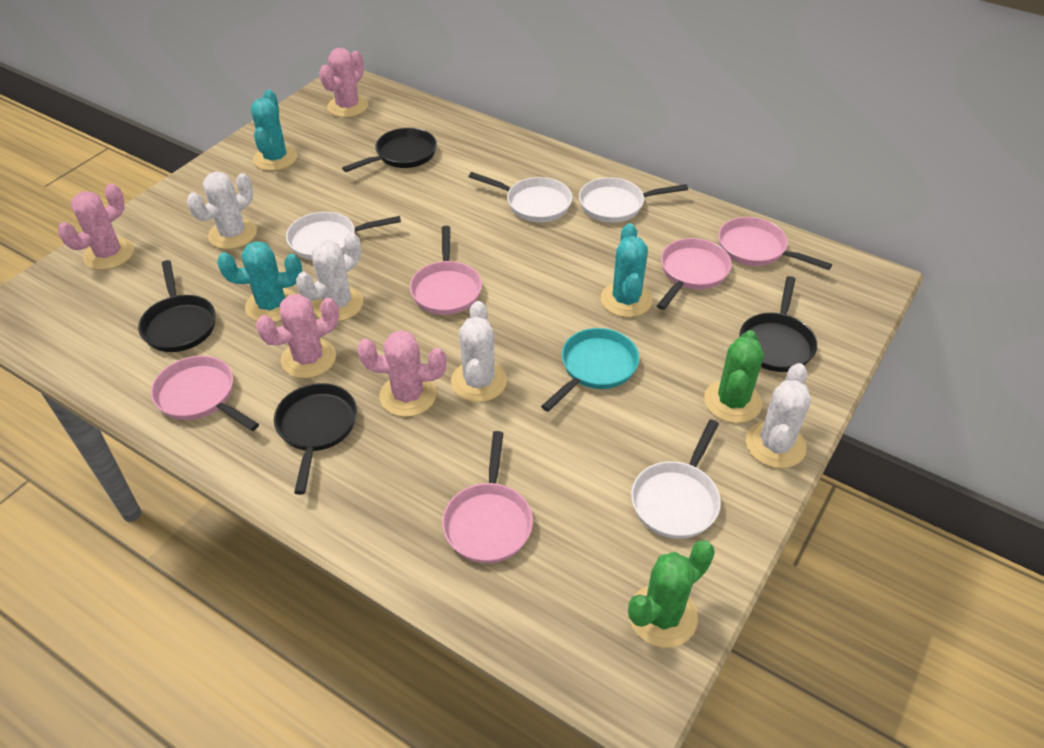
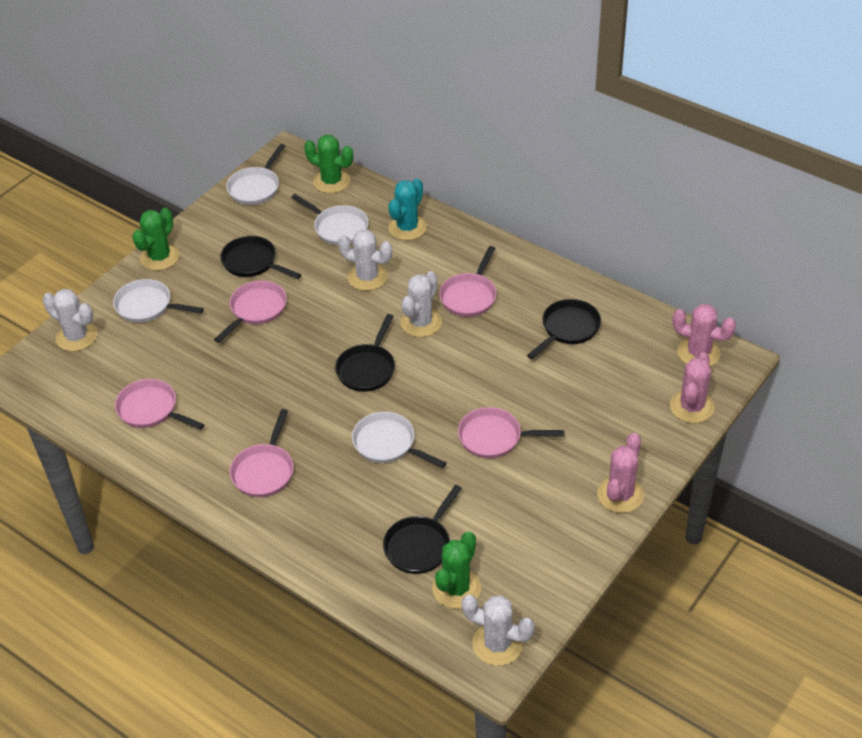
green cactus: [628,540,715,648] [704,330,764,423] = 2 -> [132,208,179,270] [304,135,353,193] [432,532,481,609] = 3
pink cactus: [58,183,134,270] [256,294,339,378] [319,48,368,118] [357,330,446,417] = 4 -> [597,433,644,513] [670,352,715,423] [672,304,736,366] = 3
turquoise cactus: [217,241,302,322] [251,90,297,171] [601,223,652,317] = 3 -> [388,179,427,240] = 1
turquoise pan: [541,328,639,412] = 1 -> none = 0

